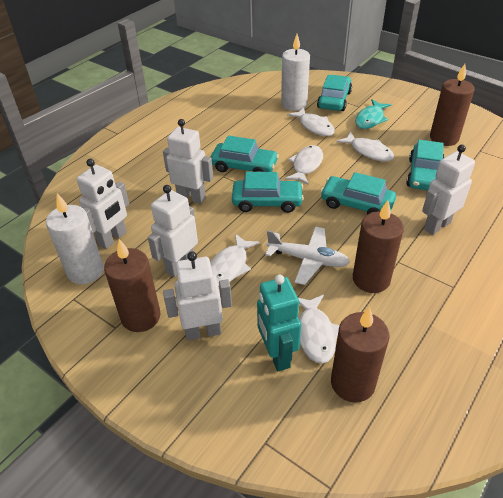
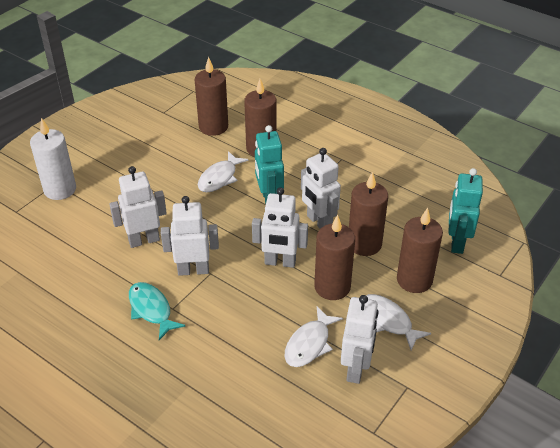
brown candle: [104,239,161,332] [331,307,389,403] [353,200,404,293] [430,64,474,146] = 4 -> [195,57,228,136] [244,79,277,157] [314,214,355,300] [349,172,388,256] [397,208,443,293] = 5
turquoise car: [211,136,279,172] [232,172,304,213] [317,75,352,111] [320,172,396,215] [406,140,444,190] = 5 -> none = 0
turquoise robot: [257,275,301,371] = 1 -> [255,125,284,204] [449,168,483,254] = 2
white candle: [46,193,104,284] [281,34,310,111] = 2 -> [30,118,76,200] = 1
white fish: [210,233,260,287] [285,145,323,185] [287,107,335,136] [298,295,340,364] [336,131,394,161] = 5 -> [198,151,249,192] [284,307,343,367] [366,294,431,350] = 3
white plane: [265,227,350,285] = 1 -> none = 0

